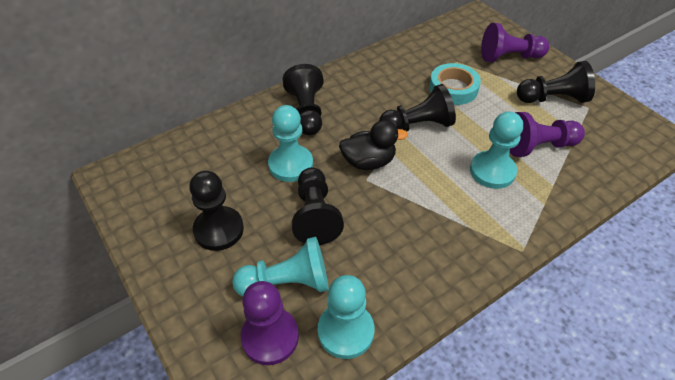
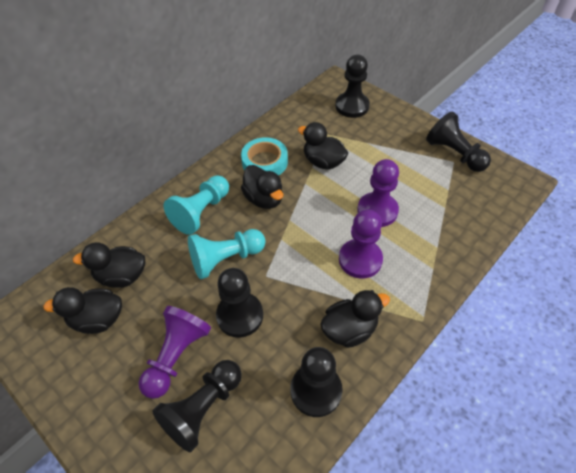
black duck: [339,120,408,170] = 1 -> [43,287,122,334] [73,242,145,288] [241,165,283,209] [298,122,348,170] [320,290,390,348] = 5
turquoise pawn: [232,237,329,296] [268,105,313,182] [318,275,375,359] [470,112,523,189] = 4 -> [163,175,229,235] [188,229,265,279] = 2

